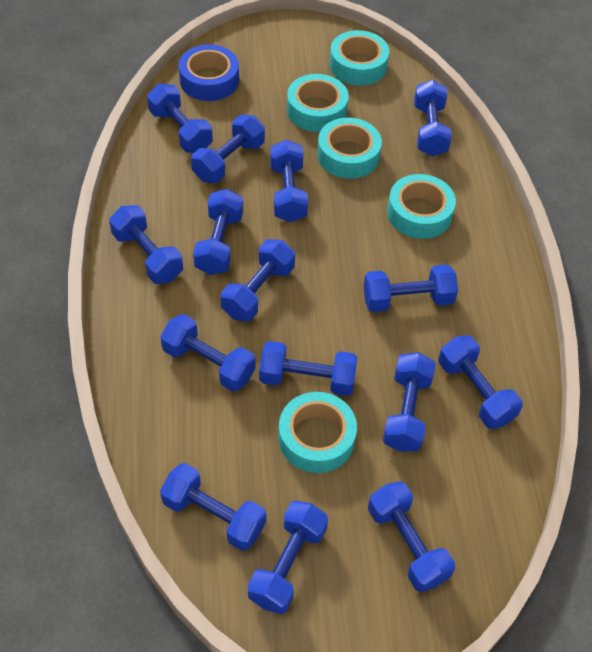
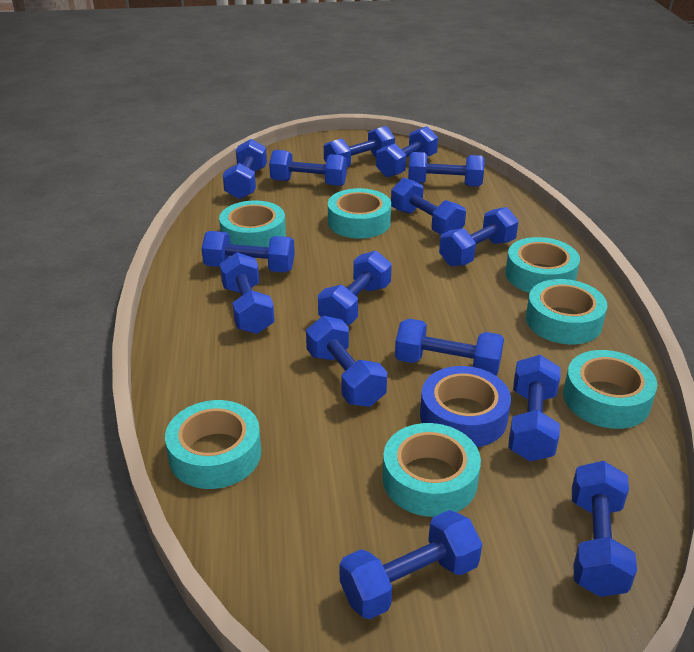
turquoise tape: [278,392,357,473] [287,74,349,132] [317,118,382,179] [329,30,389,86] [387,174,456,239] = 5 -> [165,400,261,489] [219,200,286,247] [328,188,391,238] [383,423,481,517] [505,237,580,293] [526,279,607,344] [563,350,657,429] = 7

